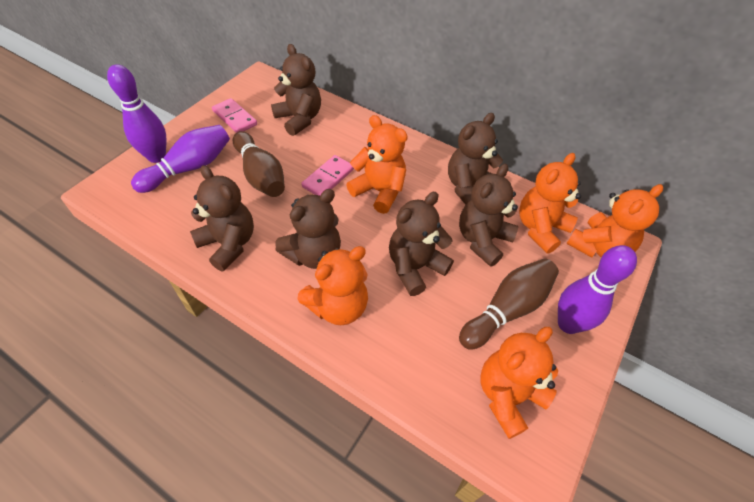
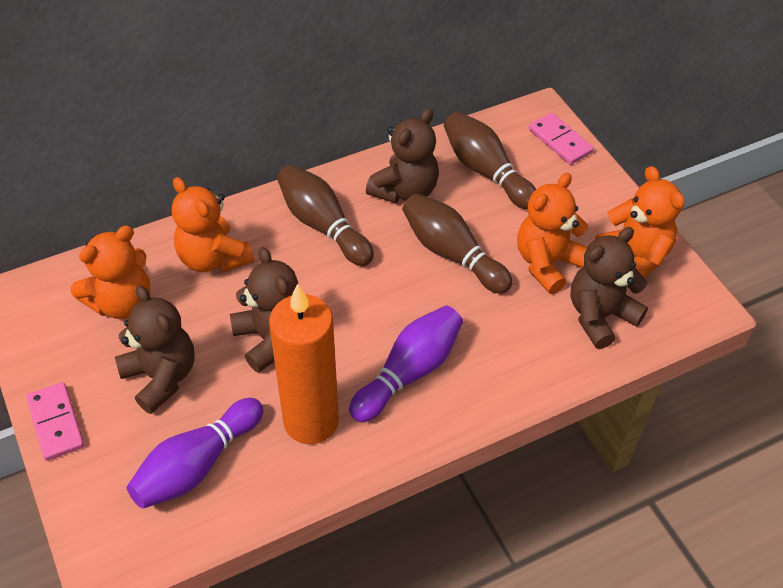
brown bowling pin: [233,131,285,197] [459,258,559,350] = 2 -> [277,164,374,266] [402,193,513,294] [444,112,536,209] = 3
brown teddy bear: [190,165,254,272] [271,44,321,136] [275,189,341,269] [389,192,454,296] [448,113,503,205] [459,164,518,267] = 6 -> [115,285,195,414] [230,247,298,373] [366,108,439,203] [570,227,648,349] = 4
orange candle: none = 0 -> [269,284,339,444] = 1
orange teddy bear: [298,246,368,325] [347,115,408,214] [481,327,558,439] [519,153,581,254] [566,184,663,258] = 5 -> [71,226,151,319] [172,177,254,273] [517,173,589,294] [595,166,685,278] = 4
purple bowling pin: [107,64,166,163] [131,125,230,193] [558,245,637,334] = 3 -> [127,398,263,509] [349,305,463,422] = 2

